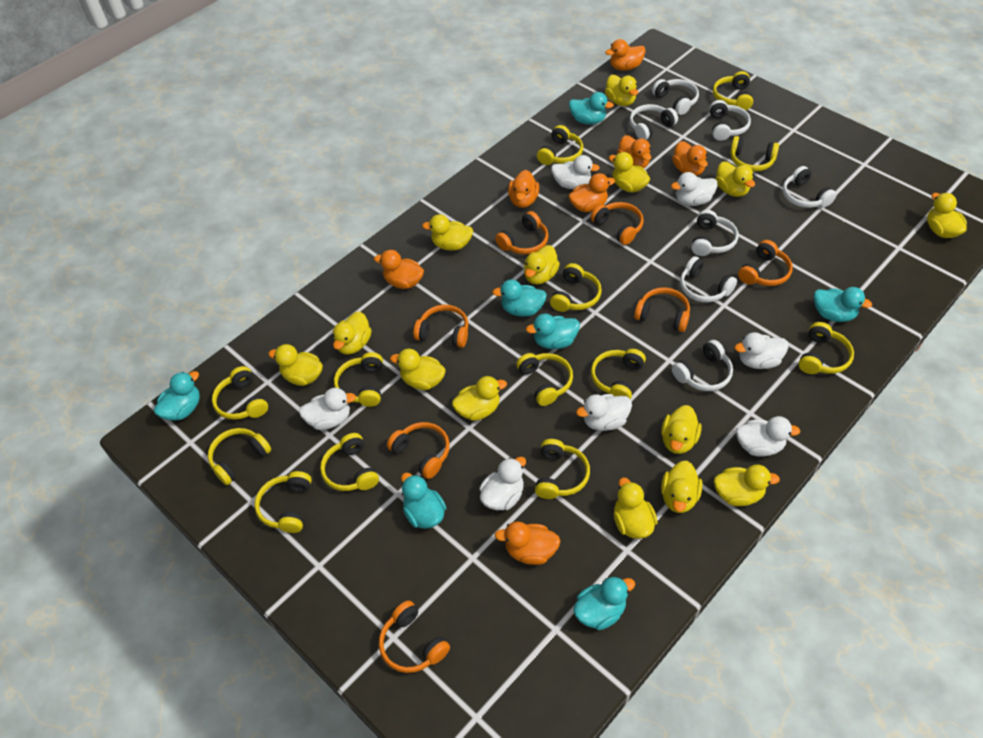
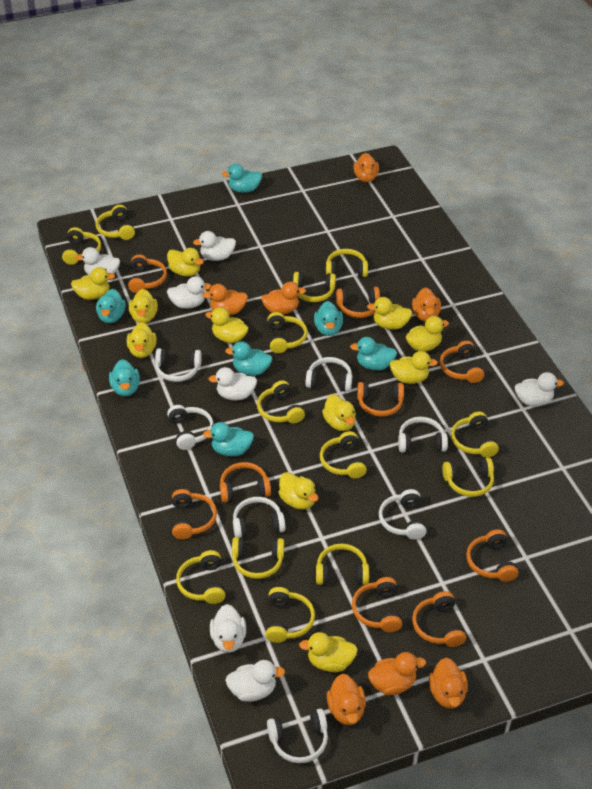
orange headphones: [379,600,450,673] [387,422,450,479] [413,305,469,348] [495,211,549,255] [591,202,644,245] [634,287,690,332] [738,240,793,286] = 7 -> [128,255,167,293] [172,489,217,540] [220,462,271,503] [336,287,380,318] [352,577,402,632] [357,382,404,417] [412,591,466,647] [440,341,484,383] [466,529,518,582] = 9
yellow duck: [268,344,323,386] [333,311,372,355] [390,349,446,390] [422,214,473,251] [452,376,507,421] [524,245,560,285] [605,75,638,106] [609,152,650,193] [614,478,658,539] [661,405,702,454] [661,460,702,513] [714,464,780,506] [715,161,755,197] [927,193,967,238] = 14 -> [71,267,115,300] [127,322,156,358] [129,289,158,323] [167,248,204,277] [205,307,249,343] [278,472,318,510] [299,632,358,672] [322,394,356,431] [367,297,413,330] [390,351,438,384] [406,316,449,352] = 11

